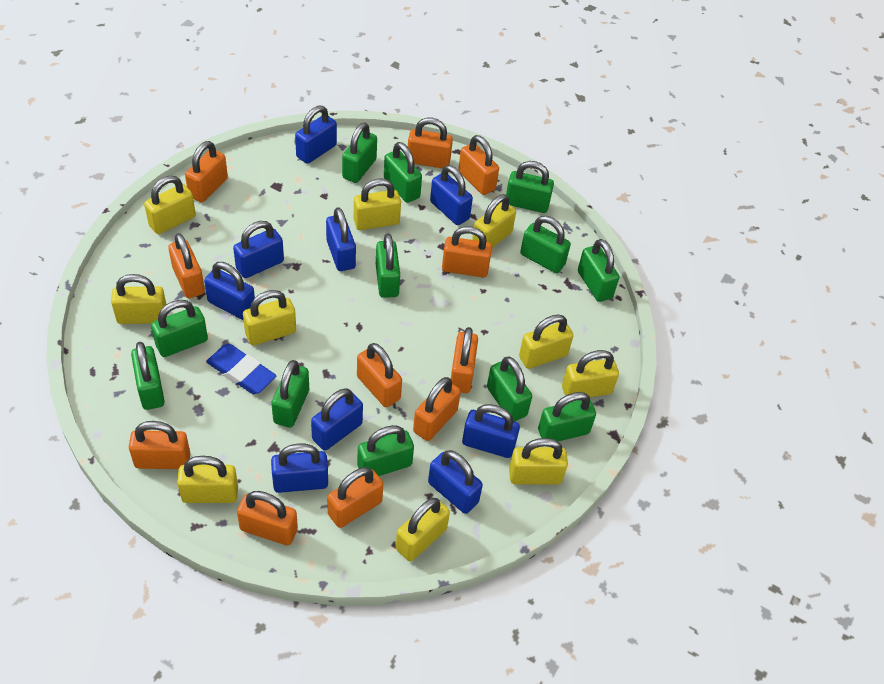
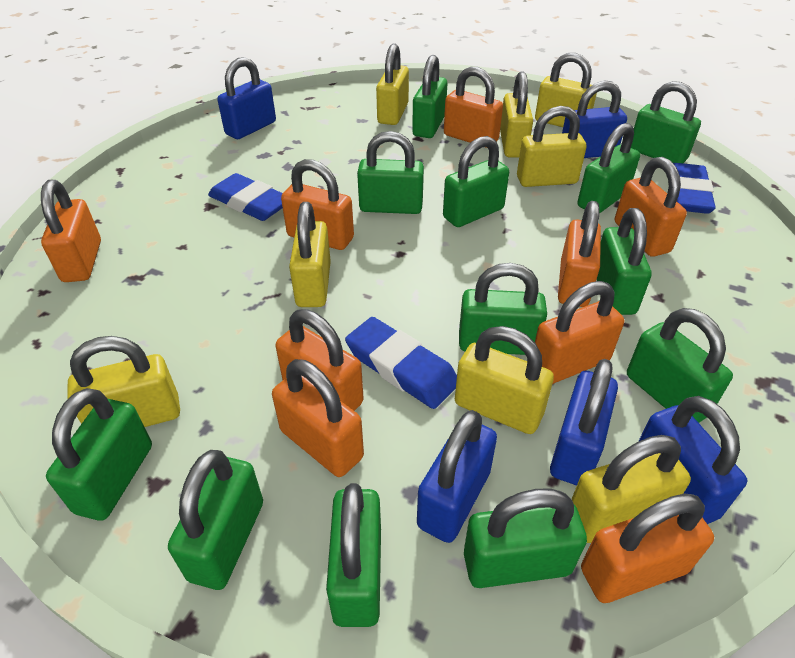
blue eraser: [206,344,276,394] = 1 -> [208,173,283,221] [345,317,457,409] [673,163,716,214] = 3
blue padlock: [204,262,255,320] [233,221,284,278] [271,443,328,493] [295,106,337,164] [311,388,363,451] [326,207,356,271] [428,450,483,514] [430,165,473,225] [462,404,520,458] = 9 -> [217,57,276,139] [417,410,497,543] [550,359,618,486] [562,80,627,158] [638,396,747,524] = 5
orange padlock: [129,421,190,469] [168,233,205,298] [185,141,228,203] [237,491,298,545] [327,467,383,528] [357,343,402,407] [408,118,453,168] [413,377,461,441] [442,226,492,277] [451,327,478,393] [458,135,499,195] = 11 -> [41,180,101,282] [272,359,364,477] [275,309,364,411] [281,159,354,250] [444,67,503,148] [535,281,624,384] [558,201,601,307] [581,494,714,603] [615,157,687,257] = 9
yellow padlock: [111,274,167,324] [144,176,196,234] [177,456,238,503] [243,290,296,345] [354,179,401,230] [396,498,450,562] [472,195,516,248] [509,438,568,484] [519,314,574,369] [562,350,619,397] = 10 -> [67,336,180,427] [289,202,331,307] [376,43,409,125] [455,326,554,434] [500,71,533,158] [517,106,587,187] [535,53,597,127] [572,435,691,543] = 8

